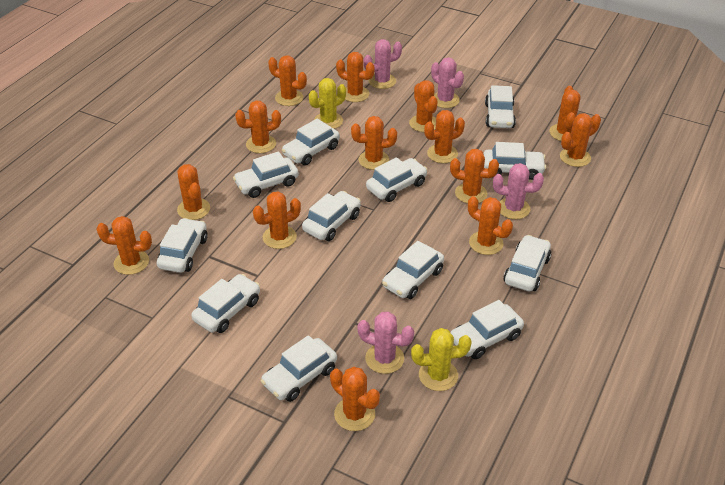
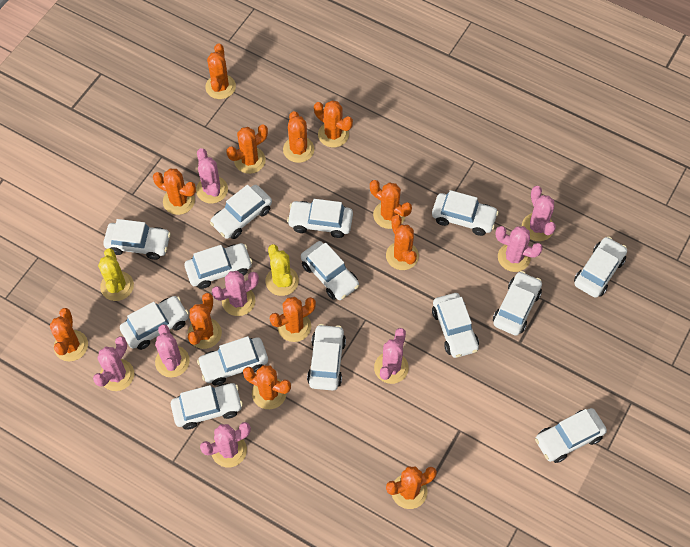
orange cactus: [97,216,152,275] [177,164,210,220] [235,100,281,153] [253,192,301,249] [268,56,307,106] [330,367,380,431] [336,52,375,102] [351,116,397,170] [409,80,438,132] [424,110,465,163] [450,149,499,204] [468,196,513,255] [549,86,581,141] [560,113,601,167] = 14 -> [50,308,88,362] [153,169,196,215] [188,293,222,349] [205,43,236,99] [226,124,268,174] [243,365,291,409] [270,297,316,342] [283,111,314,163] [314,100,353,147] [370,180,412,229] [386,215,419,270] [386,466,437,509] = 12
pink cactus: [357,312,414,374] [364,39,402,89] [431,57,464,108] [493,163,544,219] = 4 -> [93,336,134,391] [155,324,190,377] [196,148,228,204] [200,422,251,467] [212,271,259,316] [374,328,409,384] [495,226,543,272] [522,186,556,241] = 8
white car: [157,218,208,273] [191,274,260,333] [233,151,299,198] [261,335,337,402] [282,119,340,165] [302,191,361,241] [366,157,428,202] [382,241,444,299] [450,300,524,359] [483,142,546,180] [485,85,516,128] [503,235,551,291] = 12 -> [103,219,171,260] [120,296,189,350] [171,383,243,429] [184,243,253,289] [197,336,268,385] [210,185,272,239] [287,199,353,238] [301,241,359,300] [307,324,346,391] [432,190,499,236] [432,293,479,358] [493,271,542,336] [535,408,607,463] [574,236,627,298] = 14

